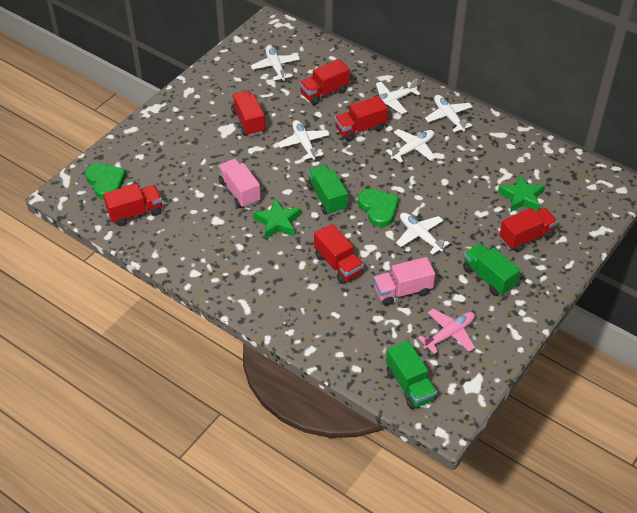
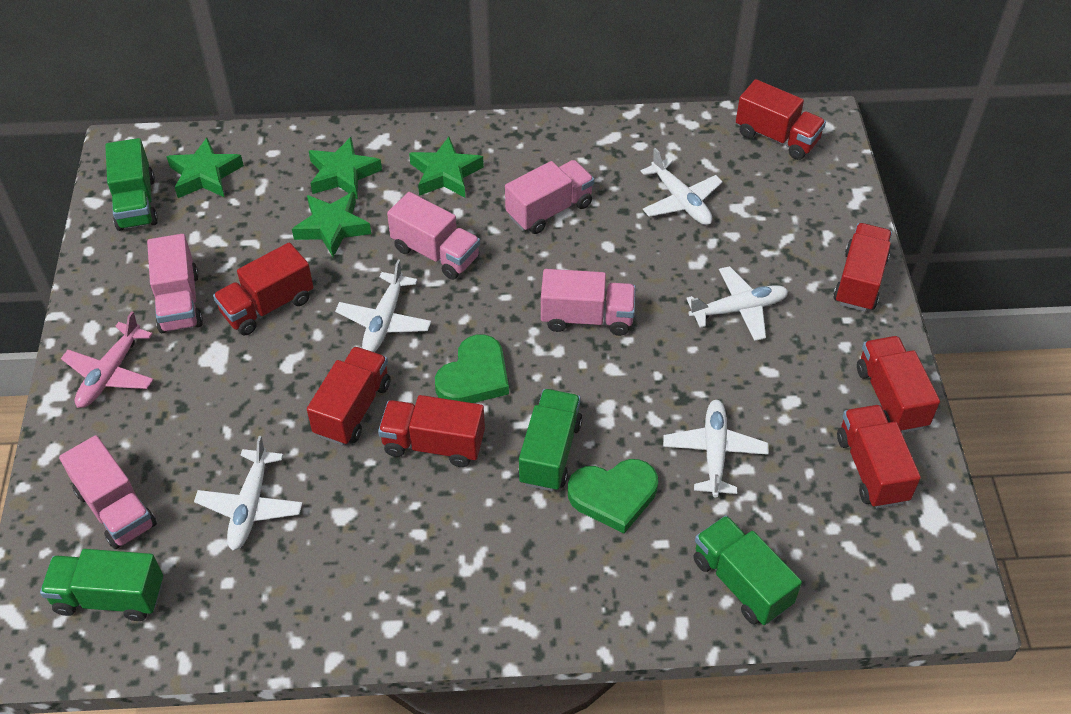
green star: [253,198,301,239] [498,174,545,212] = 2 -> [166,138,244,198] [292,192,371,257] [309,137,382,200] [409,137,484,197] = 4
green truck: [307,165,348,215] [386,341,437,409] [463,243,520,296] = 3 -> [40,549,163,621] [105,138,158,231] [518,389,582,492] [693,515,802,625] = 4
pink truck: [218,159,261,208] [373,257,435,306] = 2 -> [59,435,157,549] [147,234,203,333] [387,192,480,280] [505,160,594,234] [541,269,636,336] = 5
red truck: [103,184,162,226] [231,90,265,136] [299,59,350,105] [314,224,364,284] [335,96,388,141] [499,208,558,252] = 6 -> [213,242,313,335] [307,346,391,445] [378,395,485,467] [736,79,826,160] [833,223,892,312] [837,405,921,509] [857,336,940,433] = 7
white plane: [251,45,300,81] [278,120,330,160] [376,79,420,114] [386,129,435,163] [396,213,450,255] [425,95,473,132] = 6 -> [194,436,303,550] [335,259,431,352] [641,148,723,225] [663,400,768,497] [686,266,788,341] = 5

